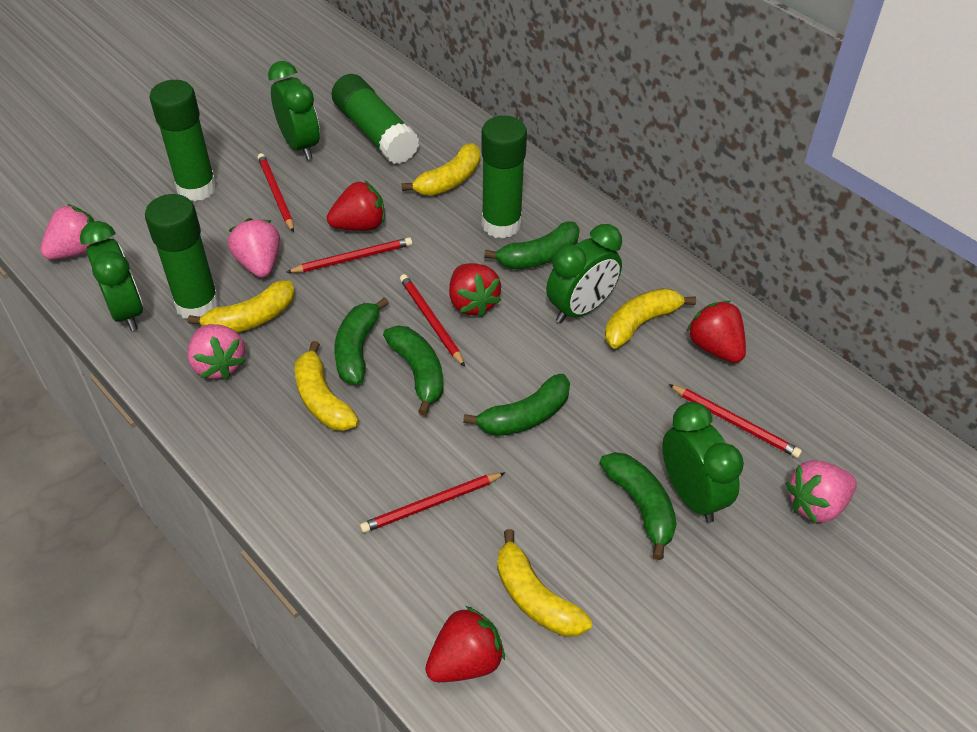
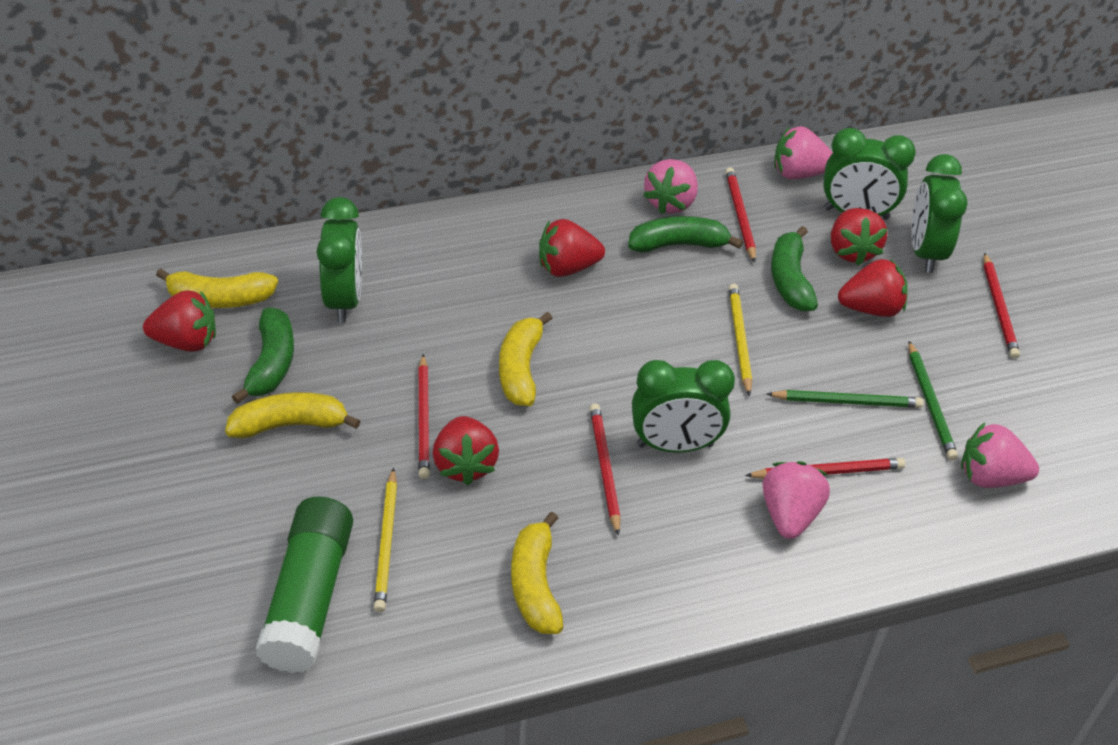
green banana: [334,297,389,385] [383,326,443,416] [463,374,570,436] [484,222,580,269] [599,452,677,560] = 5 -> [232,308,294,404] [628,216,743,253] [771,226,818,311] = 3
green glue stick: [145,194,220,319] [149,80,217,201] [331,74,419,164] [481,116,527,239] = 4 -> [256,497,353,673] = 1
green pencil: none = 0 -> [767,390,924,408] [908,341,958,460] = 2
red strawberry: [327,181,385,231] [425,606,505,682] [449,263,501,317] [687,301,746,363] = 4 -> [143,291,216,352] [433,416,499,485] [539,219,605,277] [831,208,887,266] [838,259,908,317] = 5
yellow banana: [188,280,295,332] [295,341,359,431] [402,143,481,196] [497,529,592,637] [605,288,696,349] = 5 -> [156,268,278,308] [225,392,360,438] [499,312,553,406] [511,512,564,634] = 4
yellow pencil: none = 0 -> [374,468,397,612] [729,284,752,396] = 2

